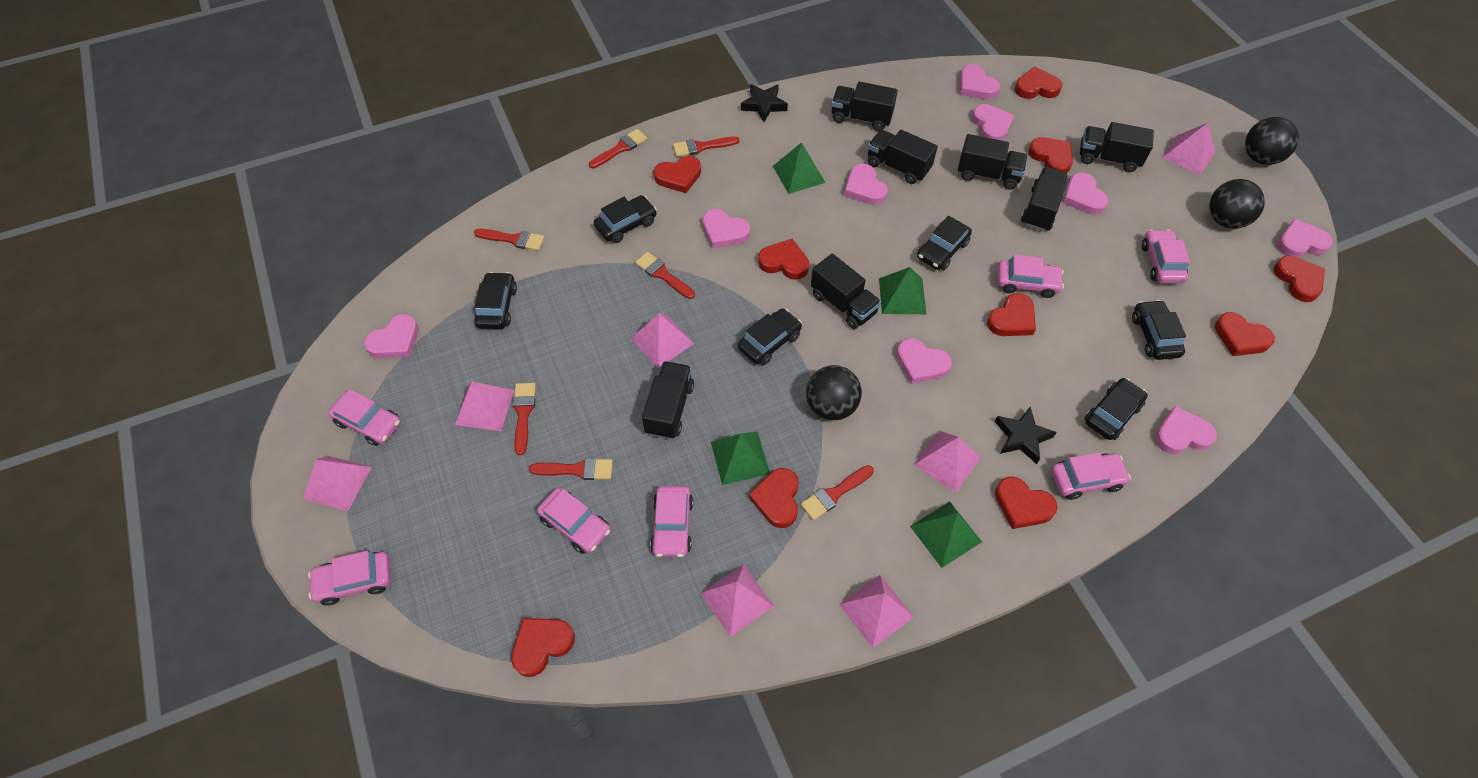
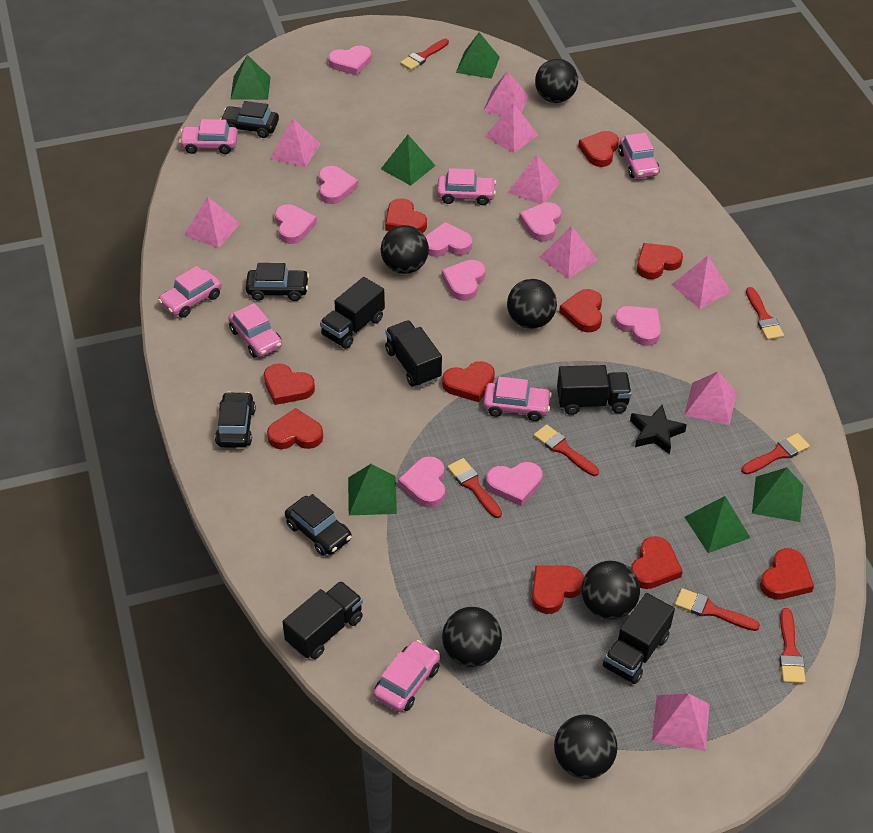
black ball: [806,365,862,420] [1209,179,1265,229] [1245,117,1299,165] = 3 -> [381,225,429,274] [442,607,502,667] [507,279,557,329] [535,59,578,103] [554,715,617,779] [582,561,640,619] = 6
black car: [474,272,517,329] [594,195,657,243] [738,308,802,365] [917,216,972,270] [1085,378,1148,440] [1132,300,1186,360] = 6 -> [215,392,256,448] [220,101,279,138] [246,263,309,301] [285,494,352,556] = 4
black star: [741,84,788,122] [995,407,1057,464] = 2 -> [630,405,687,454] = 1
black truck: [642,361,694,439] [811,253,881,329] [831,82,898,131] [868,130,938,184] [958,134,1028,190] [1021,167,1068,231] [1080,122,1154,172] = 7 -> [283,581,363,659] [320,277,385,349] [385,320,442,387] [557,365,632,415] [603,593,675,684] = 5
green pyramid: [711,432,770,485] [773,142,826,194] [879,267,926,314] [910,502,982,568] = 4 -> [231,55,271,100] [348,464,397,515] [381,135,436,186] [456,32,500,79] [685,496,750,553] [752,468,803,522] = 6
pink pyramid: [303,456,371,511] [455,382,514,431] [631,313,694,368] [701,564,774,637] [839,575,914,648] [914,431,981,493] [1162,123,1215,175] = 7 -> [184,196,240,248] [270,118,320,168] [483,71,528,115] [485,103,538,153] [508,155,560,204] [539,226,597,279] [652,694,710,751] [671,255,731,309] [685,372,737,425] = 9

